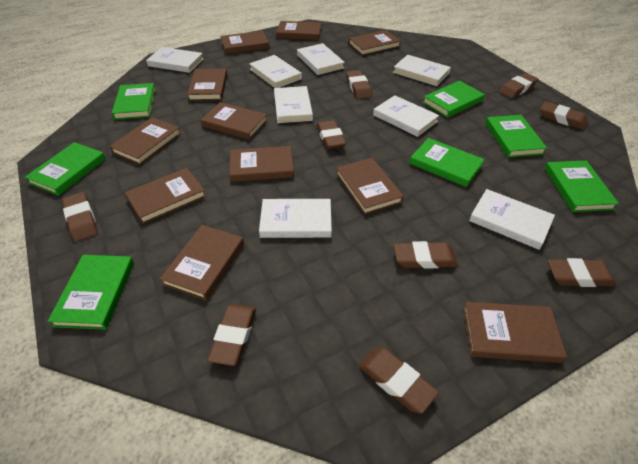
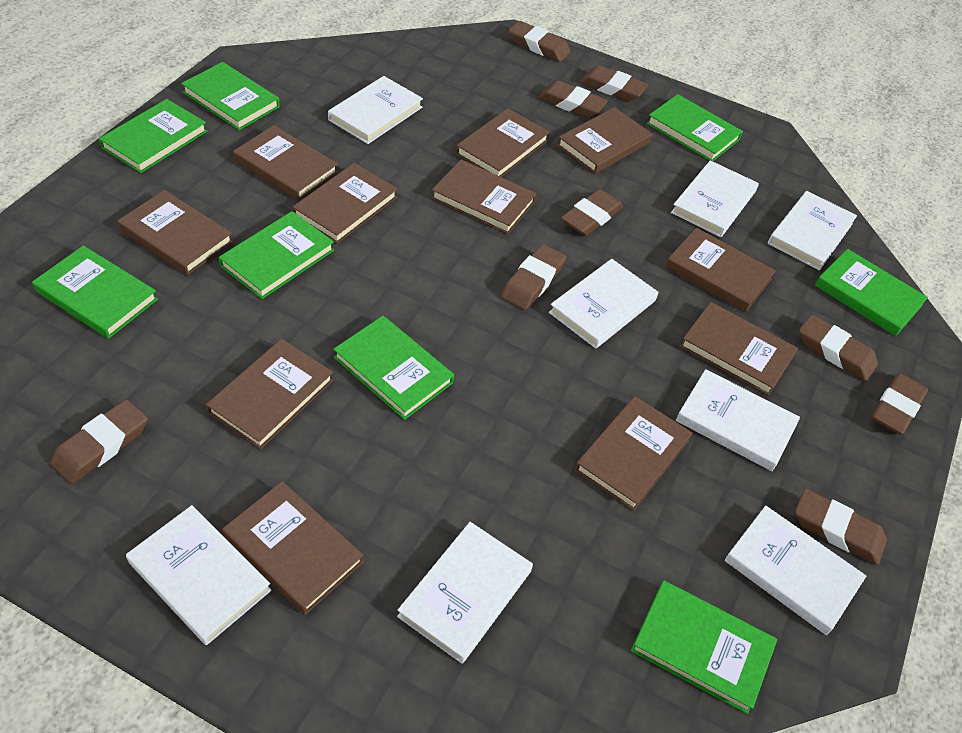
green book: [25,142,106,196] [48,255,134,330] [111,83,156,120] [410,138,485,187] [423,81,485,118] [485,115,547,158] [545,160,619,212] = 7 -> [32,245,158,339] [99,99,207,173] [181,62,280,130] [219,211,334,299] [333,316,454,420] [631,581,777,714] [647,94,743,161] [815,249,928,336] = 8

